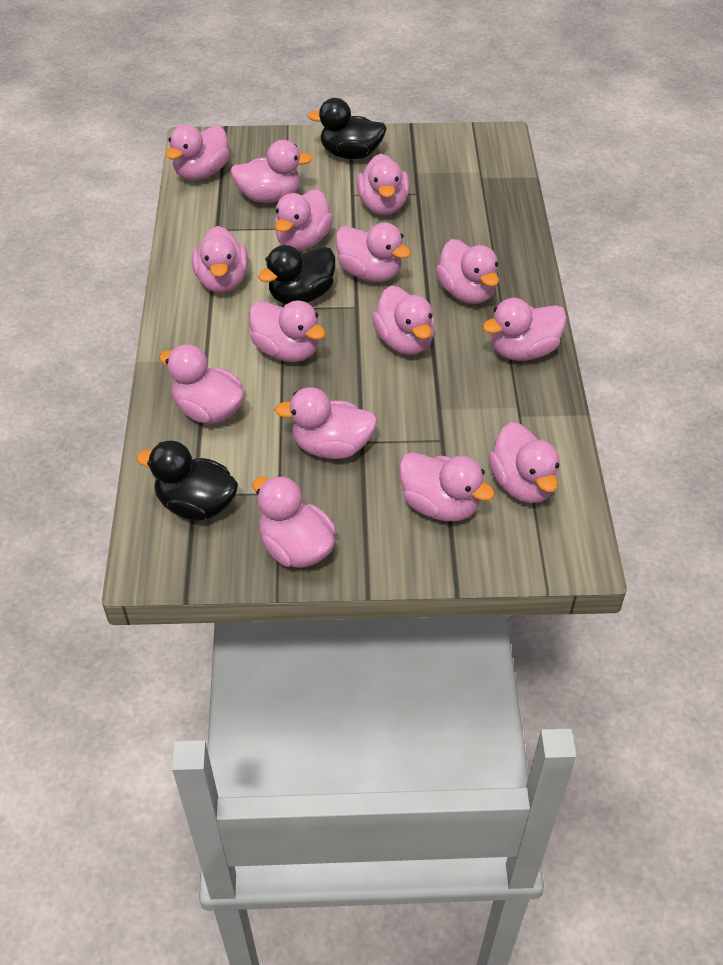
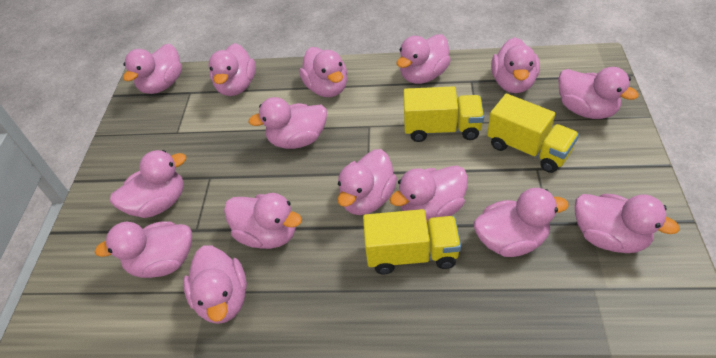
black duck: [136,441,238,521] [258,245,335,304] [307,98,387,159] = 3 -> none = 0
yellow truck: none = 0 -> [363,209,461,274] [403,86,484,142] [487,94,579,173] = 3

